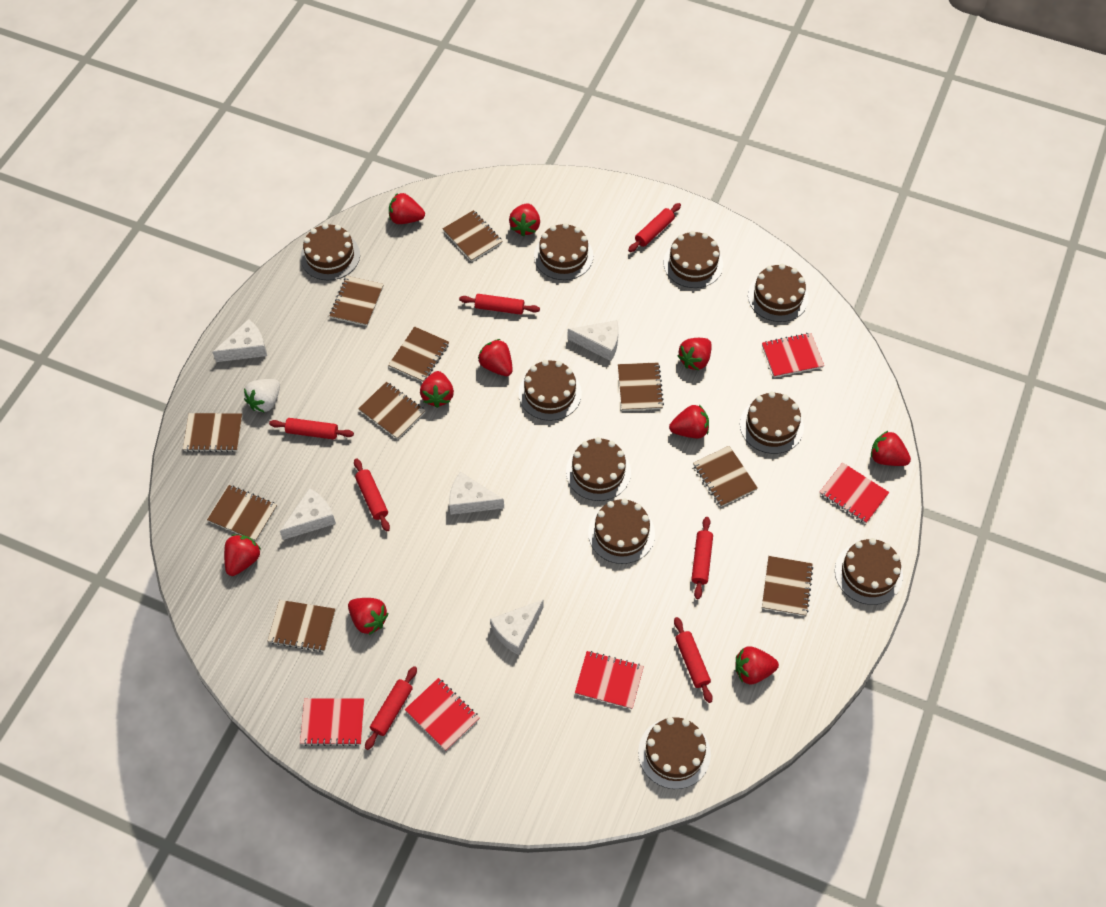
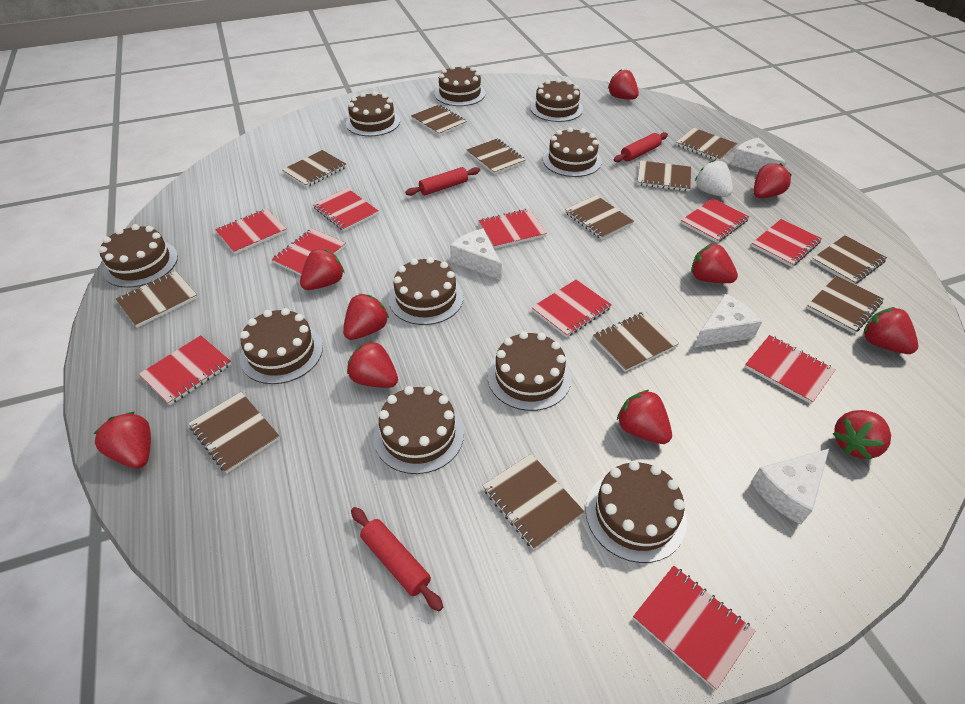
brown notebook: [183,413,242,452] [207,485,277,541] [268,600,336,652] [330,276,384,326] [358,382,426,439] [388,326,449,382] [442,210,503,262] [618,362,664,411] [693,446,758,507] [762,556,813,616] = 10 -> [115,271,198,328] [188,392,280,473] [282,150,347,188] [411,104,467,136] [467,139,526,175] [482,454,585,550] [565,195,634,240] [593,312,679,372] [637,160,691,191] [676,128,737,161] [807,275,884,333] [812,235,887,284] = 12
red notebook: [300,698,364,746] [404,678,479,751] [575,651,644,709] [762,333,824,377] [819,463,889,524] = 5 -> [139,335,231,405] [215,209,287,254] [272,228,346,275] [313,188,379,231] [478,209,547,249] [531,280,612,337] [633,566,755,690] [681,198,749,243] [745,335,836,404] [751,219,822,267] = 10
red rolling pin: [269,418,354,440] [354,458,390,531] [365,666,417,750] [459,294,540,315] [628,203,681,252] [674,617,713,703] [691,517,713,599] = 7 -> [351,507,443,611] [405,167,480,196] [614,132,668,162] = 3
white cheese: [213,319,267,362] [280,488,336,540] [449,472,504,515] [490,600,543,655] [568,320,618,361] = 5 -> [450,229,502,280] [694,294,762,347] [731,137,786,172] [751,449,829,524] = 4

